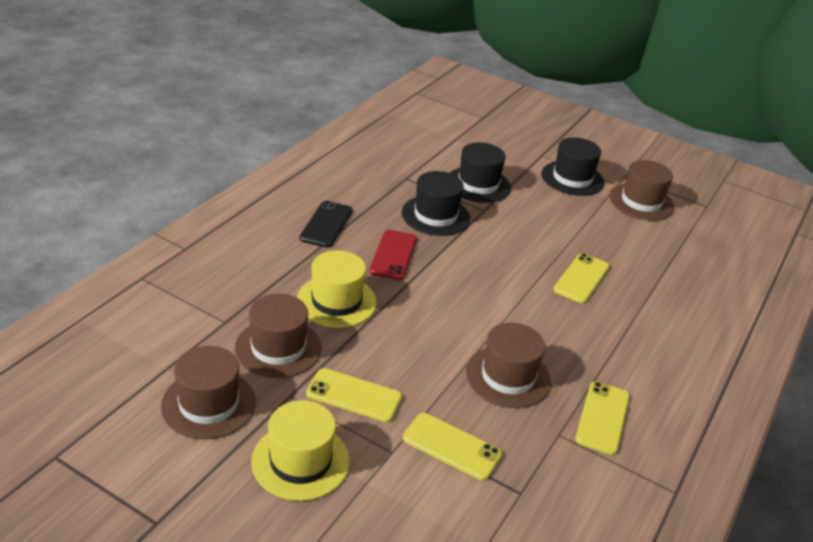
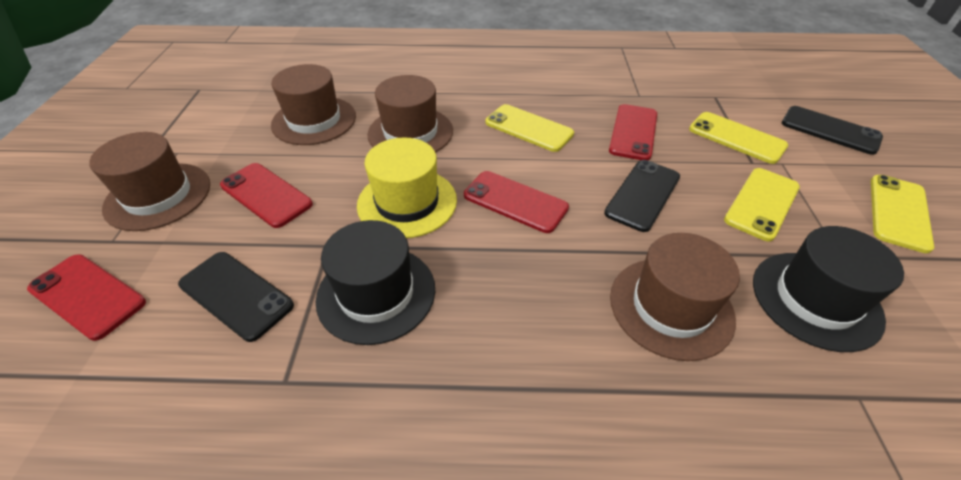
black hat: [402,171,470,236] [450,142,511,203] [541,137,604,196] = 3 -> [316,220,435,345] [753,226,904,352] = 2
black phone: [300,201,353,248] = 1 -> [178,252,294,342] [604,160,680,232] [782,106,883,155] = 3
red phone: [369,230,417,280] = 1 -> [27,254,146,341] [220,163,313,228] [464,171,569,233] [609,104,657,160] = 4
yellow hat: [251,400,350,501] [297,250,377,328] = 2 -> [357,137,457,238] = 1

